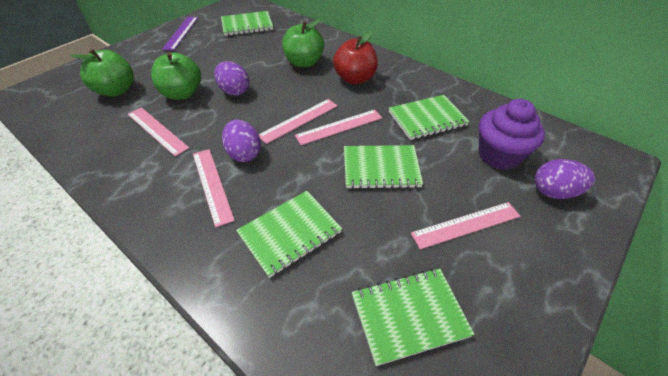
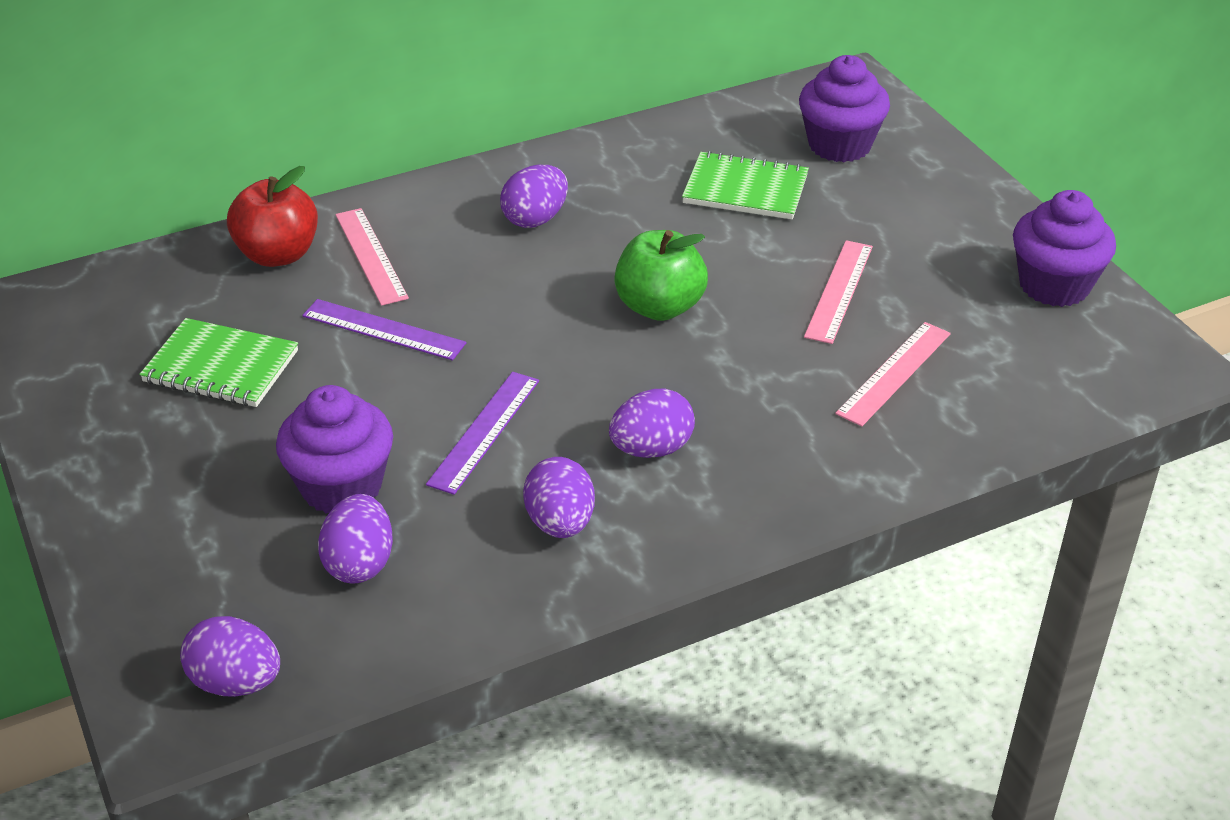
green apple: [71,49,134,97] [151,52,201,100] [282,19,324,67] = 3 -> [614,230,708,321] = 1
green notebook: [221,11,273,36] [236,191,342,278] [344,145,423,189] [352,268,475,366] [389,95,469,140] = 5 -> [139,318,298,407] [682,151,809,219] = 2
pink ruler: [128,107,189,156] [193,149,235,227] [259,99,338,144] [295,109,382,145] [411,202,520,249] = 5 -> [335,208,409,306] [804,240,873,344] [835,322,951,427] = 3
purple cupcake: [479,99,545,170] = 1 -> [276,385,393,514] [799,55,890,162] [1013,190,1116,307] = 3
purple egg: [214,61,249,96] [222,120,261,162] [535,159,595,199] = 3 -> [180,616,280,697] [318,494,393,584] [500,165,568,228] [523,457,595,538] [609,389,695,458] = 5
purple ruler: [162,17,198,51] = 1 -> [302,299,466,360] [426,372,539,495] = 2

